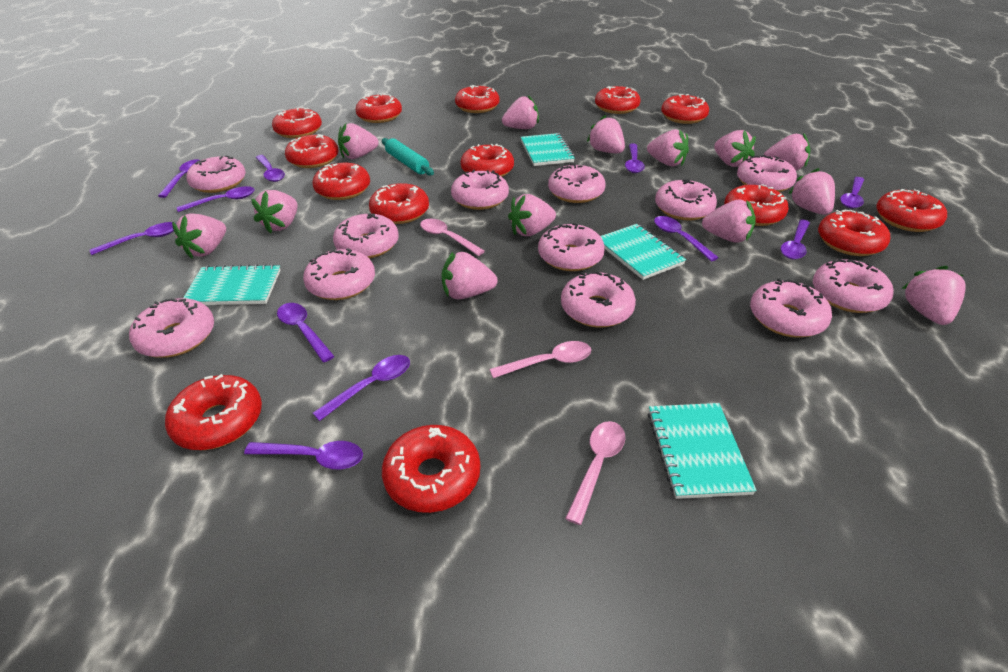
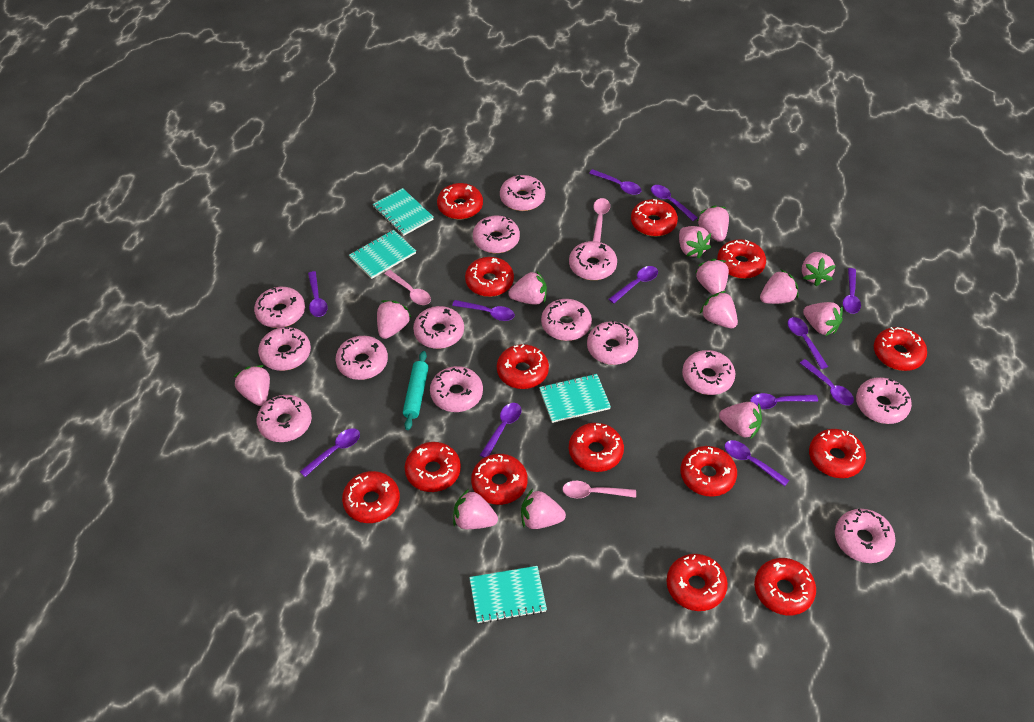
pink donut: [129,298,214,358] [186,155,246,193] [303,248,375,300] [333,213,399,258] [451,170,509,210] [538,223,605,271] [548,164,606,203] [561,271,636,328] [655,179,717,221] [737,155,797,192] [750,279,832,338] [813,259,894,313] = 12 -> [254,287,305,328] [257,395,312,442] [258,327,311,371] [336,336,388,380] [413,306,464,349] [430,366,483,412] [473,215,520,253] [500,175,545,211] [541,299,592,341] [569,241,617,280] [587,321,638,365] [682,350,735,395] [835,509,896,563] [856,377,912,424] = 14
purple spoon: [90,222,174,255] [158,159,201,198] [177,186,255,212] [244,441,363,469] [256,155,285,182] [277,303,334,362] [313,355,410,421] [625,143,645,173] [654,216,719,261] [781,220,810,260] [840,177,864,208] = 11 -> [300,428,360,477] [308,271,328,317] [452,300,515,321] [480,403,522,458] [589,169,641,195] [609,266,658,304] [651,185,698,221] [725,440,789,486] [750,393,818,409] [787,317,828,369] [800,359,854,405] [843,268,861,314] = 12

